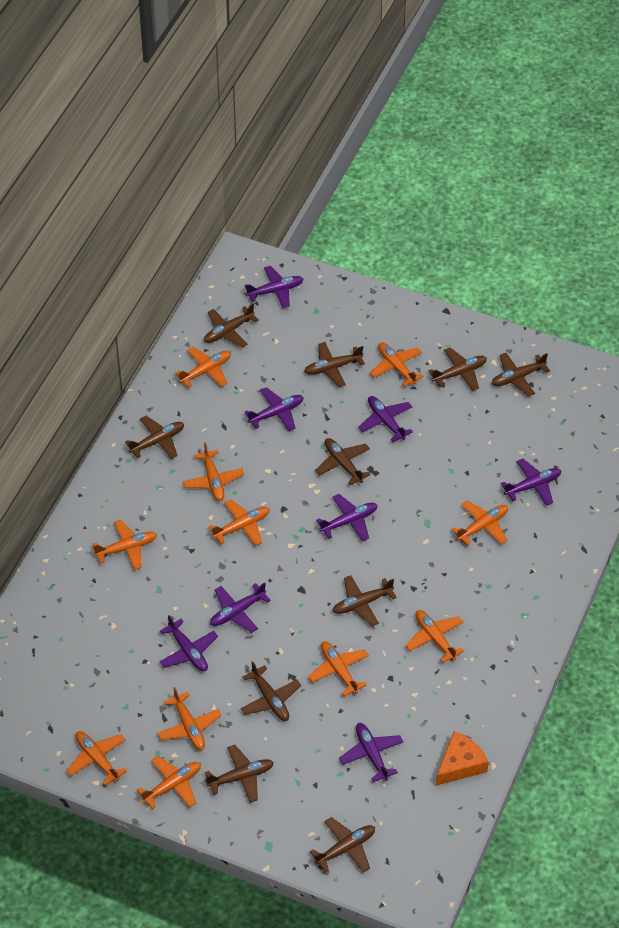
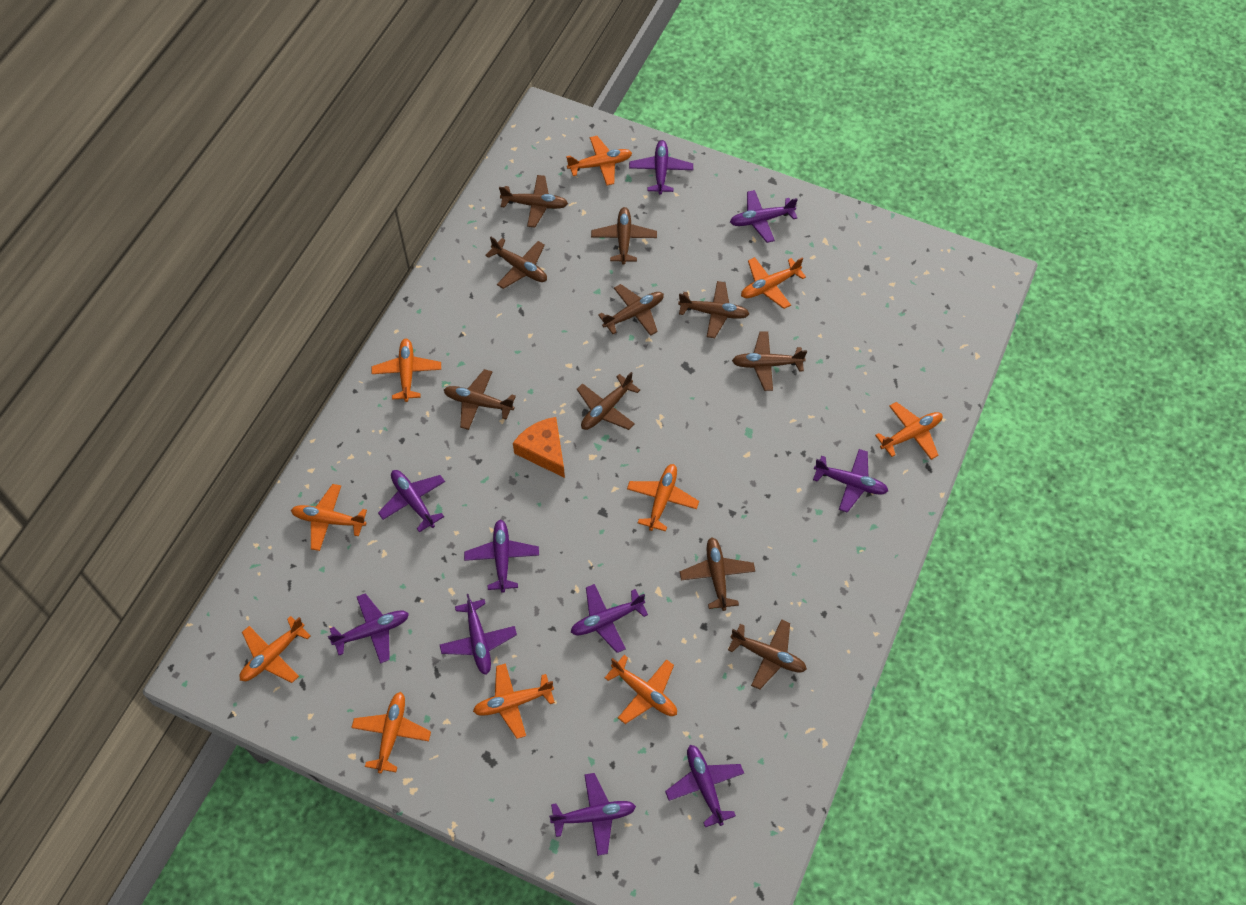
orange plane: [66,731,127,786] [93,520,157,570] [137,756,201,809] [157,687,221,750] [175,347,231,388] [183,442,244,501] [209,499,269,546] [308,641,369,696] [370,342,424,387] [405,610,464,663] [451,500,508,546] = 11 -> [240,616,311,683] [291,484,367,551] [351,692,431,774] [371,339,441,402] [473,663,555,739] [566,136,632,186] [605,655,677,724] [627,464,699,531] [741,257,806,309] [875,402,943,460] = 10
purple plane: [159,615,218,672] [210,582,271,633] [244,387,304,431] [245,266,303,308] [316,494,377,541] [339,723,403,782] [358,396,413,442] [501,459,561,506] = 8 -> [328,593,409,664] [378,470,445,532] [440,594,517,675] [464,520,539,593] [549,773,636,856] [571,584,648,653] [629,140,693,195] [665,745,744,827] [730,190,798,243] [813,449,888,513] = 10

